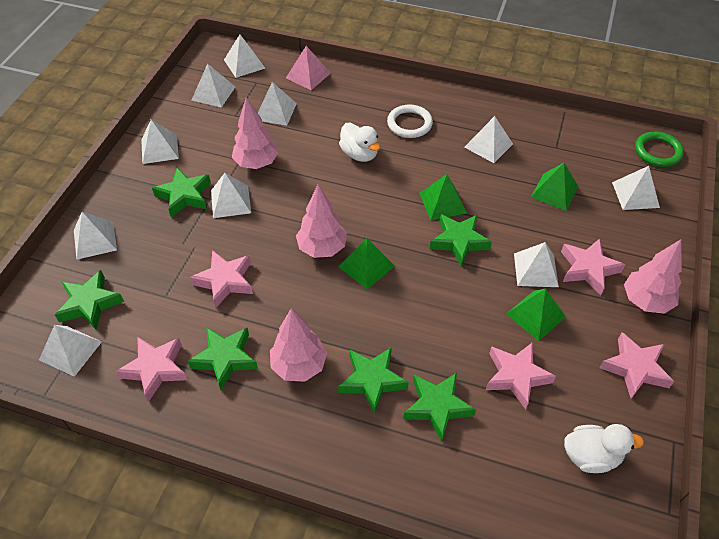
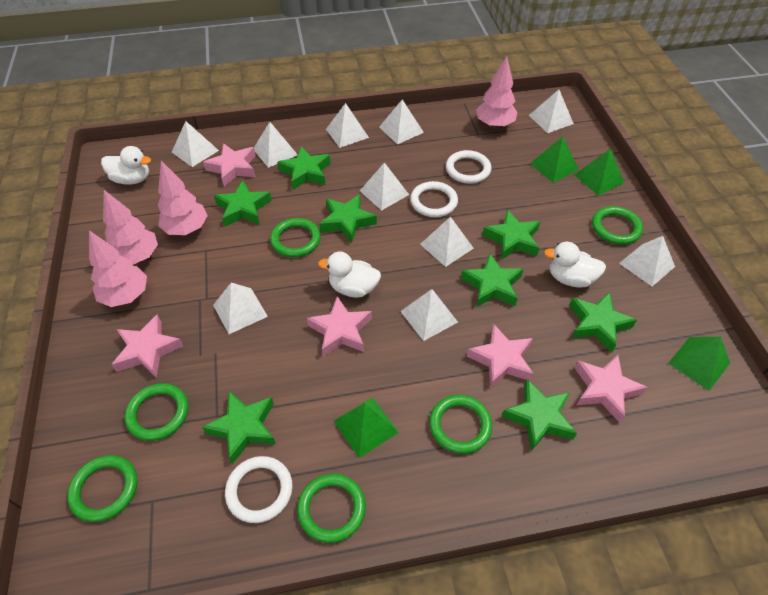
green ring: [635,131,684,167] = 1 -> [67,455,138,522] [125,383,188,441] [270,218,321,257] [297,473,366,543] [429,395,492,454] [592,206,643,245] = 6
green star: [55,270,124,330] [152,168,211,217] [187,327,258,390] [338,347,409,413] [403,373,476,442] [430,214,492,267] = 6 -> [202,391,276,464] [214,181,272,227] [277,146,331,190] [320,194,377,243] [461,254,523,307] [482,210,540,260] [501,379,577,451] [569,292,637,352] = 8
pink pyramid: [286,46,331,90] = 1 -> none = 0
white duck: [339,123,380,162] [564,424,644,473] = 2 -> [101,146,151,185] [318,252,381,298] [544,242,606,288] = 3
white ring: [387,104,433,138] = 1 -> [225,456,293,523] [410,181,458,217] [446,150,491,184] = 3

